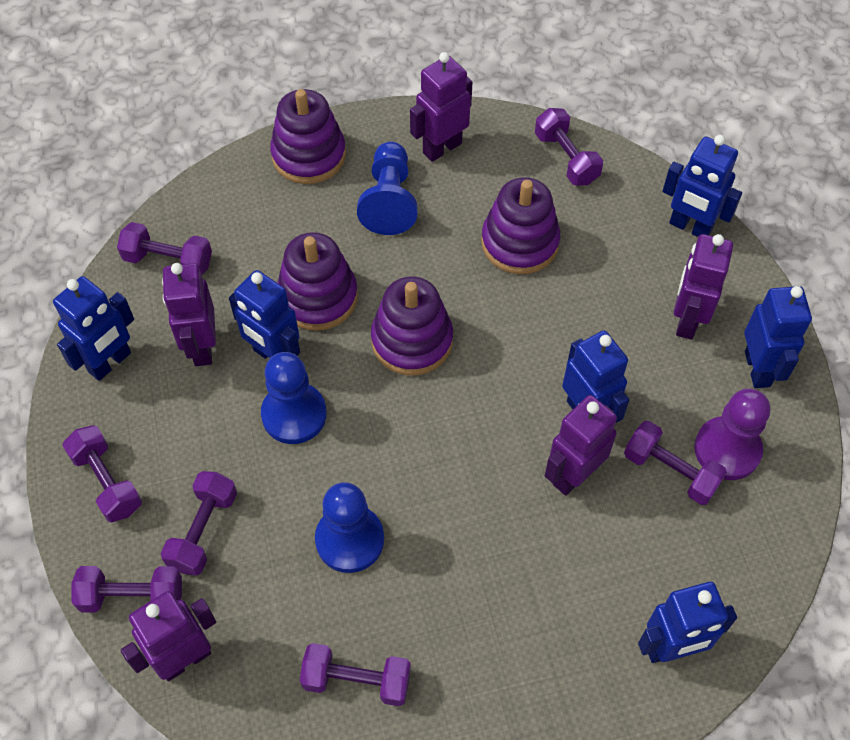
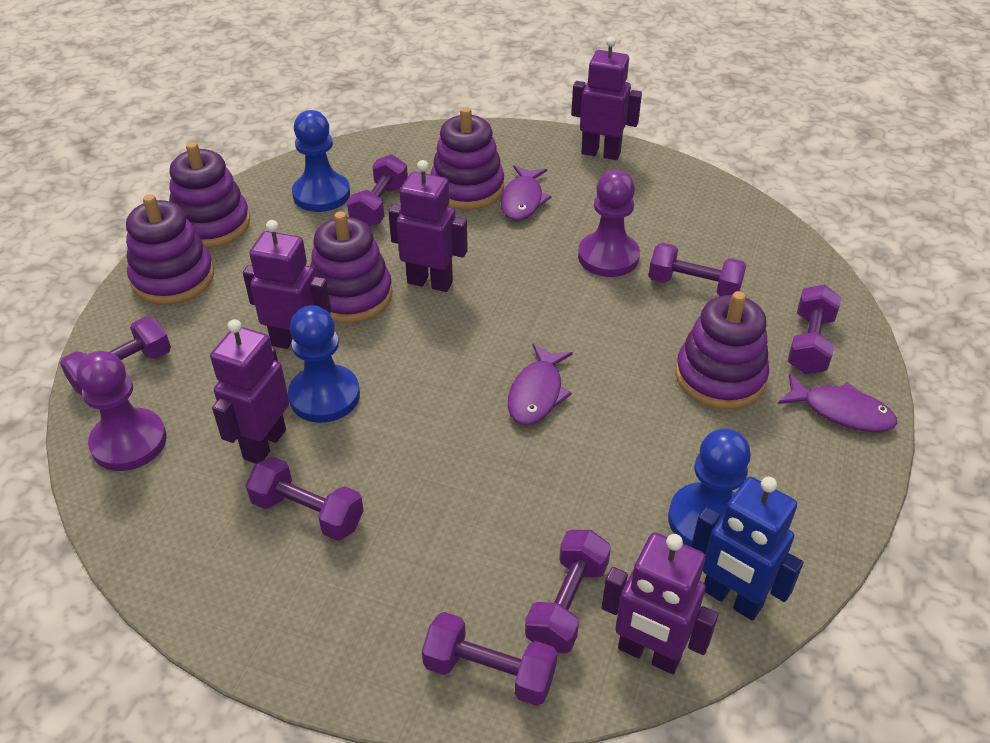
blue robot: [53,276,134,381] [229,270,300,359] [562,330,629,423] [638,582,737,663] [662,135,742,237] [744,286,812,388] = 6 -> [691,477,804,621] = 1
purple fish: none = 0 -> [501,165,551,221] [508,344,573,425] [778,374,897,432] = 3
purple pawn: [694,388,770,480] = 1 -> [76,351,167,471] [578,170,640,277] = 2
purple stacking toy: [270,89,346,184] [277,232,358,331] [371,277,453,375] [481,177,560,274] = 4 -> [126,194,214,305] [169,142,250,248] [310,211,393,323] [431,107,504,210] [676,291,769,409] = 5

